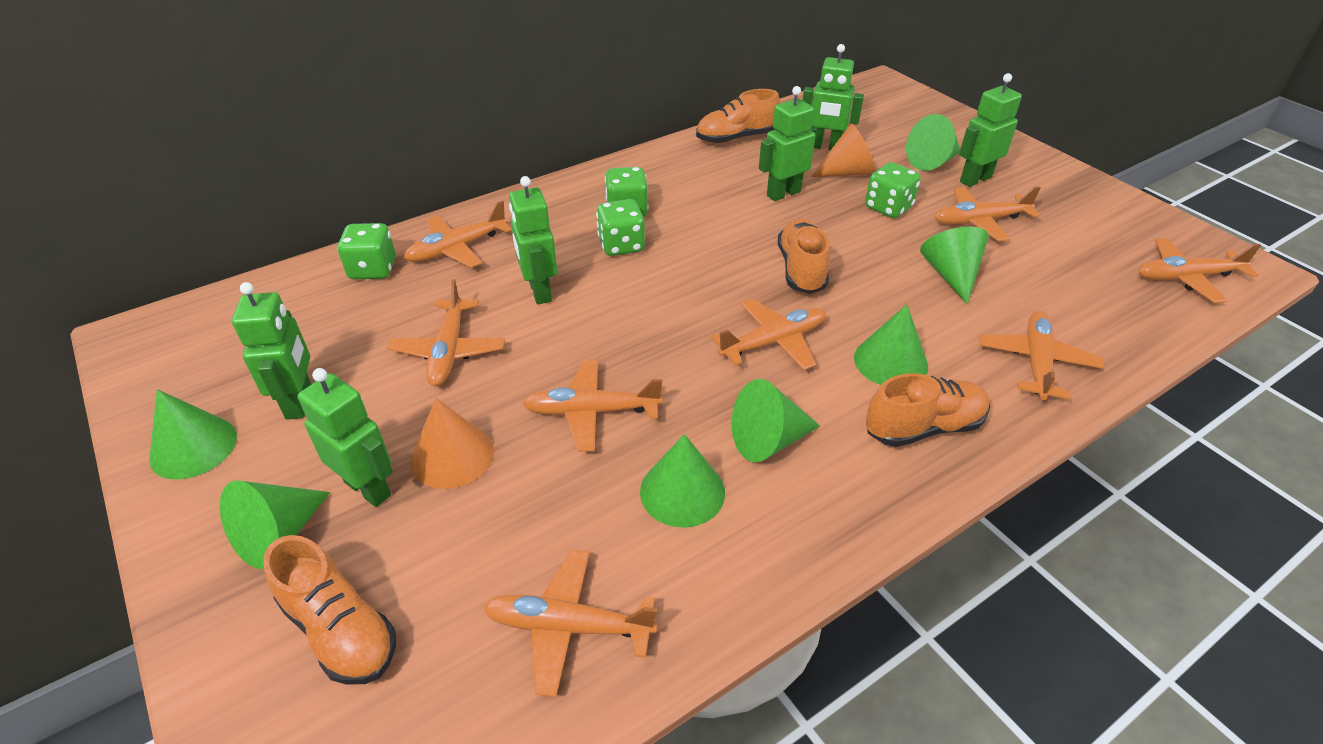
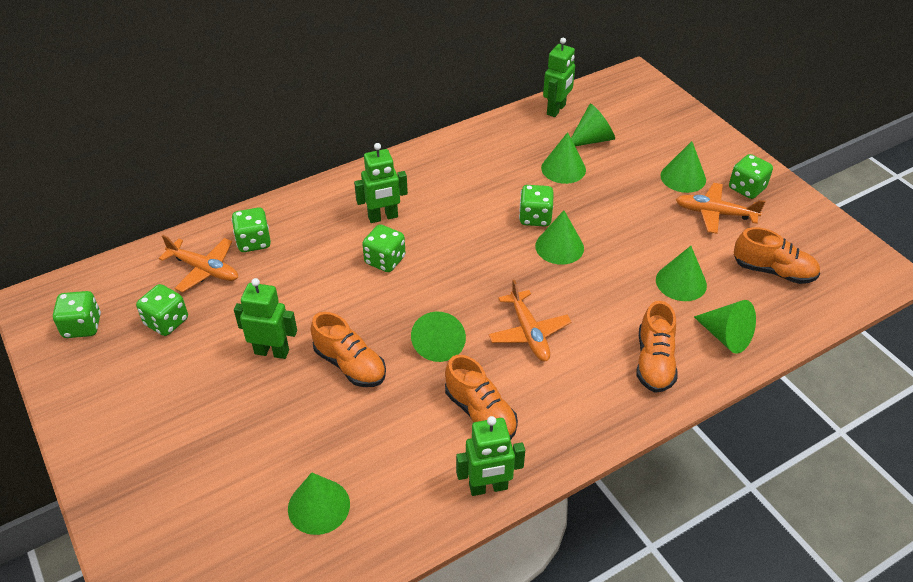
green cone: [149,389,237,480] [220,481,330,569] [640,434,725,527] [732,379,820,462] [854,304,928,385] [906,114,960,171] [920,227,989,304] = 7 -> [288,472,350,535] [411,312,466,362] [535,210,584,265] [541,132,586,184] [571,104,615,146] [656,246,707,301] [660,141,706,193] [694,300,756,354] = 8
green dice: [337,223,395,279] [596,199,645,256] [605,167,648,217] [865,162,921,218] = 4 -> [53,291,101,338] [136,284,188,336] [231,208,271,252] [362,224,406,272] [519,185,554,227] [729,154,773,199] = 6
green robot: [232,282,311,420] [297,368,393,507] [509,176,557,304] [759,86,817,201] [803,44,864,150] [959,73,1022,187] = 6 -> [234,278,297,359] [354,143,408,223] [456,416,525,496] [543,38,575,117] = 4
orange cone: [411,398,494,489] [811,123,876,177] = 2 -> none = 0
orange plane: [387,279,505,386] [404,201,512,268] [483,549,657,697] [523,359,662,452] [711,298,826,370] [934,186,1041,241] [980,310,1104,400] [1138,238,1261,303] = 8 -> [159,235,238,292] [488,279,571,361] [676,183,765,234] = 3

